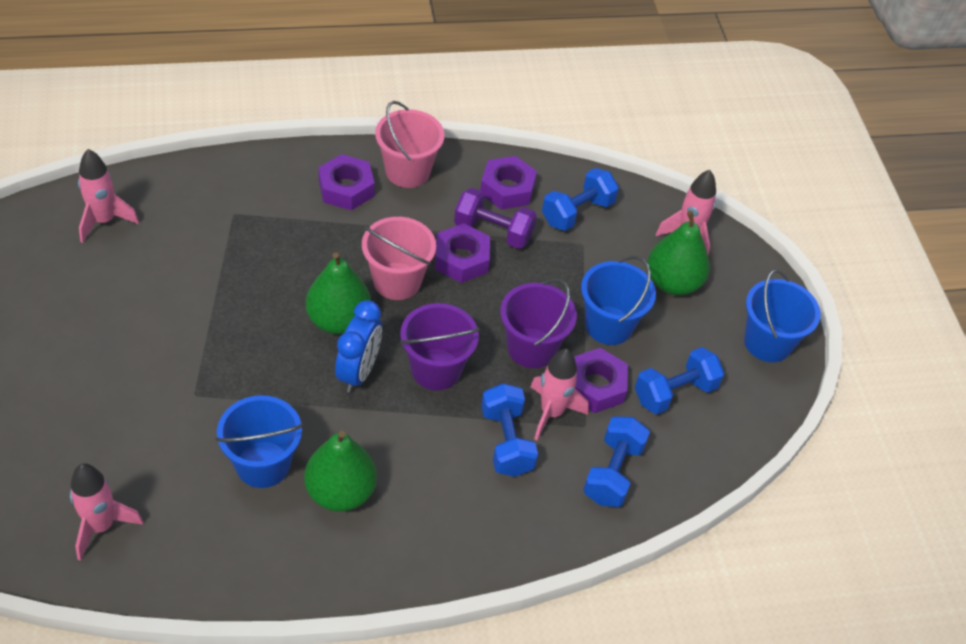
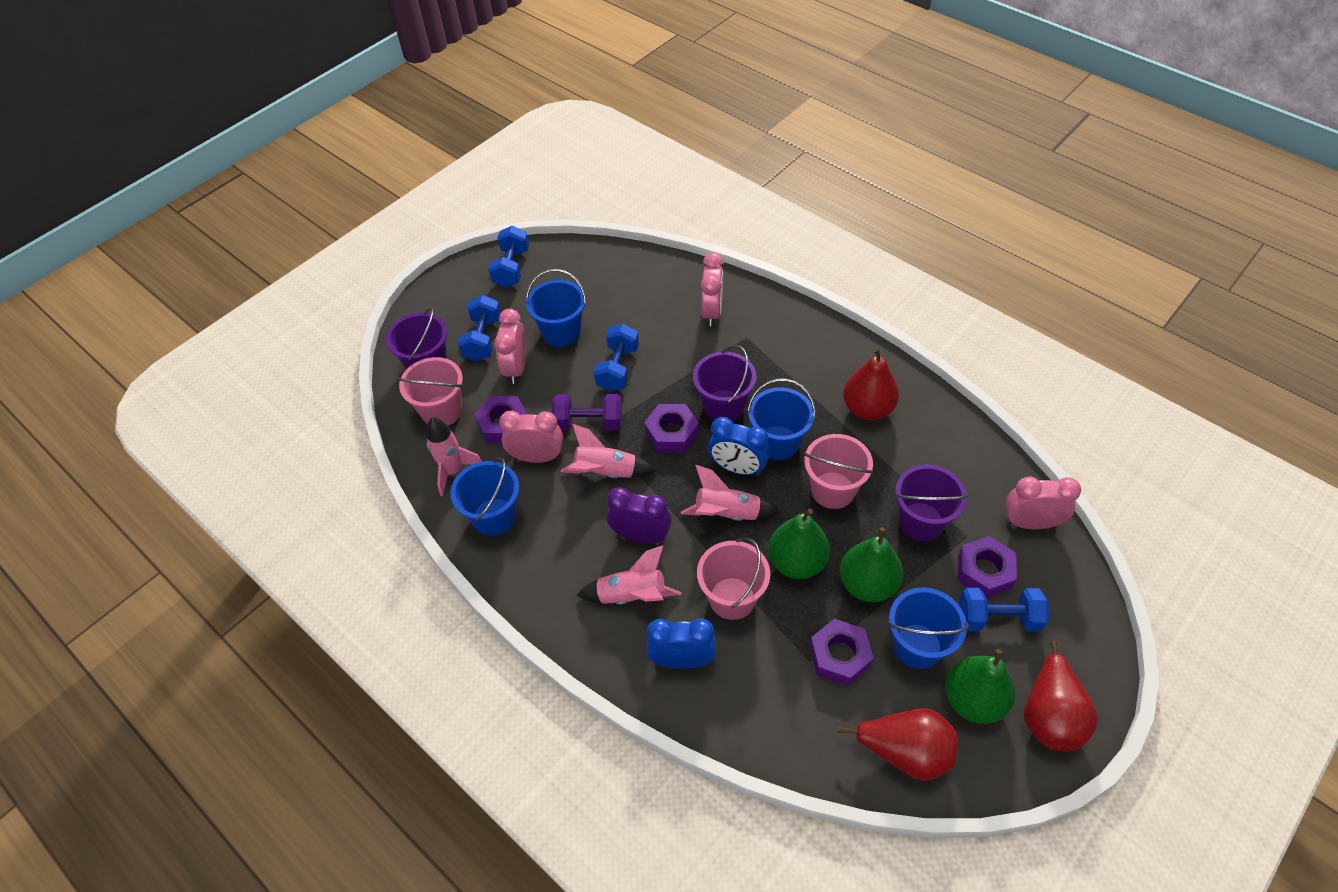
blue bucket: [216,395,303,488] [581,256,656,345] [744,269,821,362] = 3 -> [451,457,519,536] [526,269,587,347] [748,378,816,460] [888,587,969,669] = 4
blue clock: [335,300,382,392] = 1 -> [647,618,716,669] [708,417,770,476] = 2
pink bucket: [362,217,436,300] [375,101,445,188] = 2 -> [397,357,463,426] [697,538,770,620] [804,434,873,509] = 3
pink clock: none = 0 -> [494,309,526,384] [499,411,563,463] [701,253,724,326] [1005,476,1081,529] = 4
purple bucket: [400,303,480,390] [500,279,577,368] = 2 -> [386,307,447,369] [693,345,757,421] [894,465,969,541] = 3
purple clock: none = 0 -> [607,487,671,544] = 1
red pear: none = 0 -> [837,708,958,781] [843,348,899,420] [1024,641,1098,751] = 3

